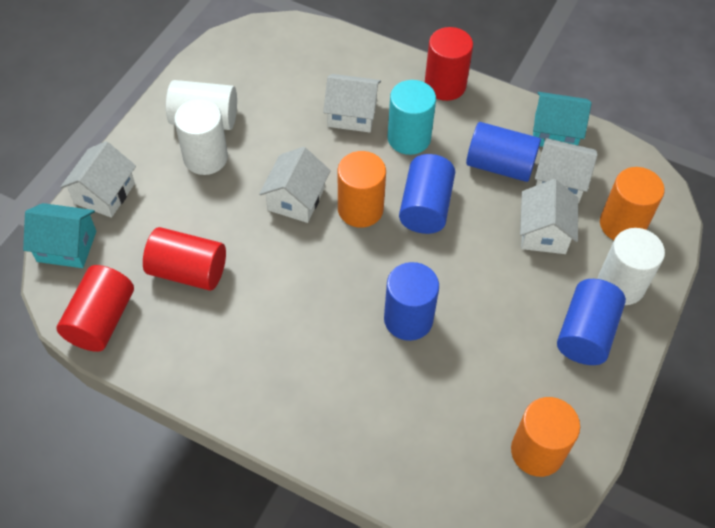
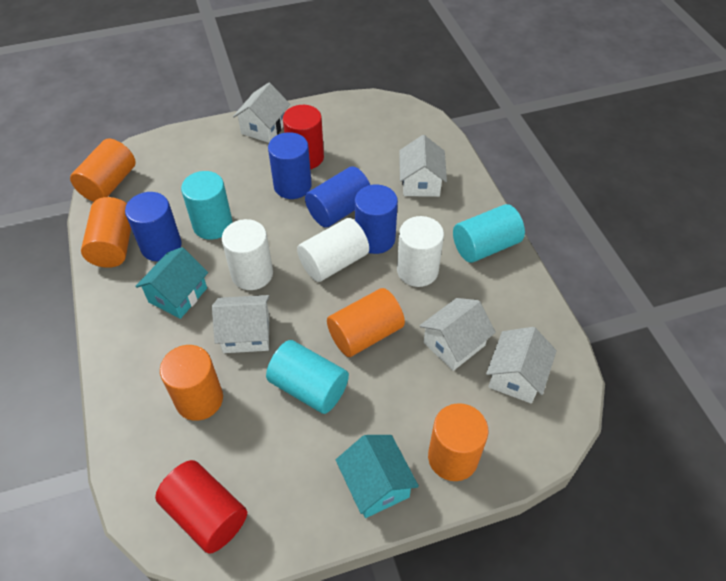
orange cylinder: [338,151,386,228] [511,397,580,477] [600,167,664,240] = 3 -> [70,139,136,202] [81,197,131,268] [160,345,223,421] [327,288,405,357] [428,403,488,481] = 5
red cylinder: [57,265,134,352] [143,227,226,291] [425,27,473,101] = 3 -> [155,460,247,554] [283,105,324,169] = 2
turquoise cylinder: [387,80,436,155] = 1 -> [181,171,233,240] [266,340,349,414] [453,204,525,263] = 3

